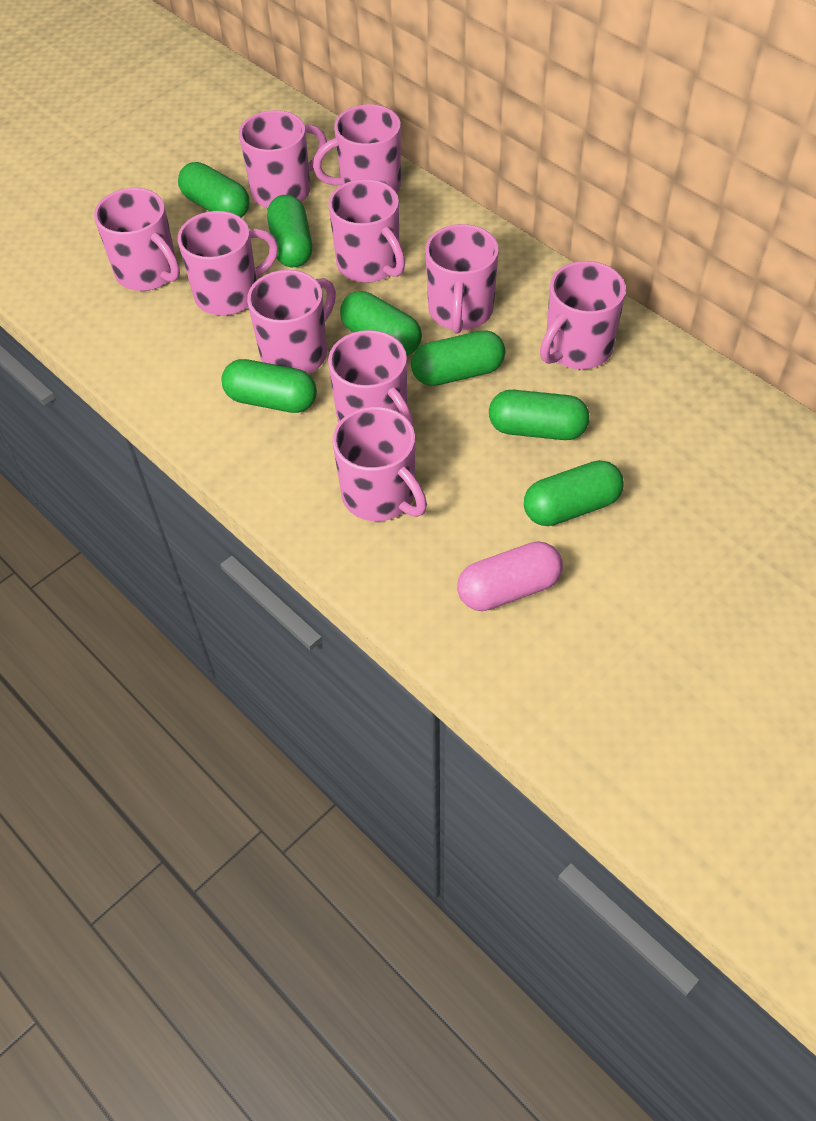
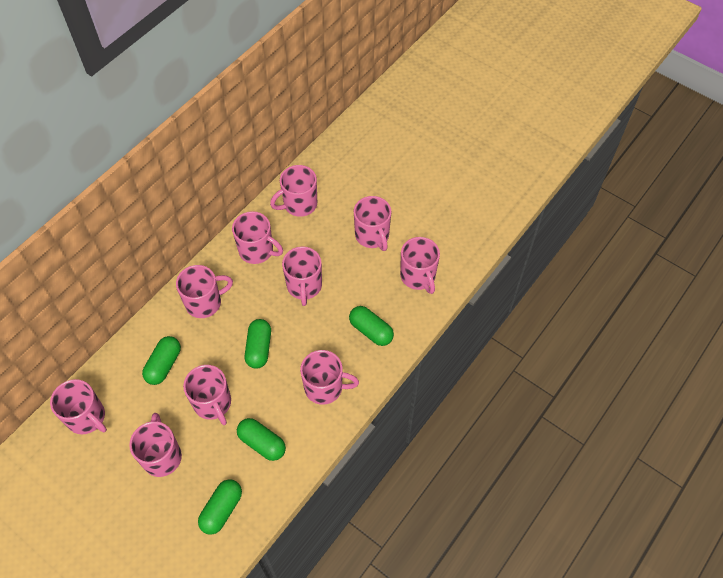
green capsule: [178,162,249,217] [221,359,317,413] [267,195,312,267] [340,291,422,356] [411,330,505,386] [489,390,590,440] [524,460,624,526] = 7 -> [142,336,181,385] [198,479,242,535] [237,418,286,461] [245,319,271,369] [349,306,394,346] = 5
pink capsule: [457,541,563,611] = 1 -> none = 0

